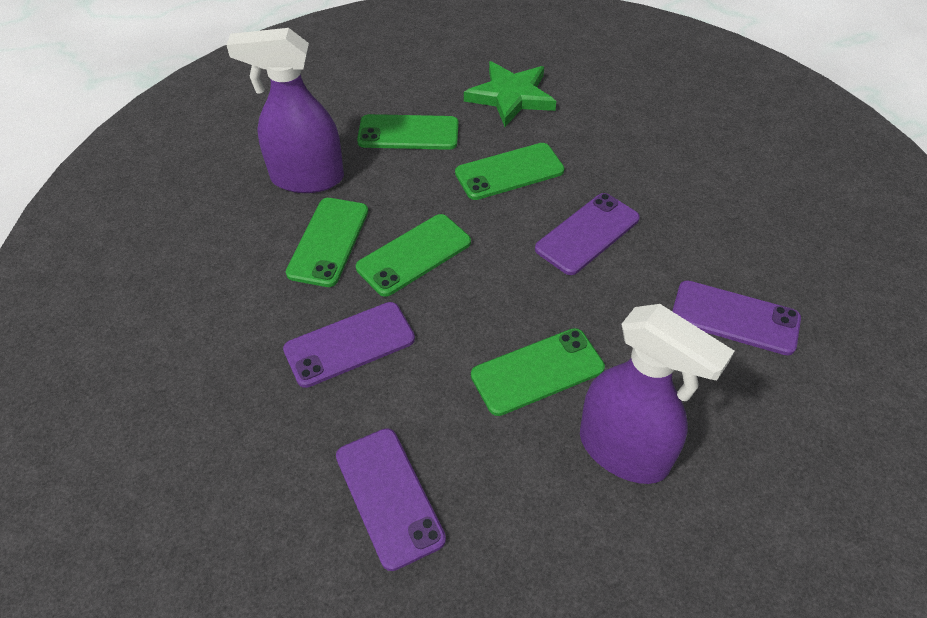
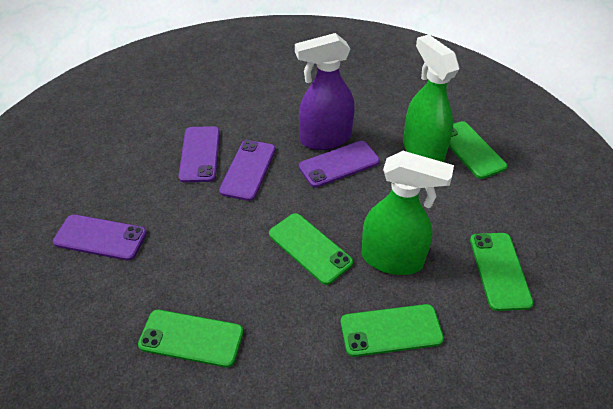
green spray bottle: none = 0 -> [361,151,454,275] [403,34,459,162] = 2
green star: [464,61,556,127] = 1 -> none = 0
purple spray bottle: [227,28,344,193] [580,304,734,484] = 2 -> [295,33,355,150] = 1

